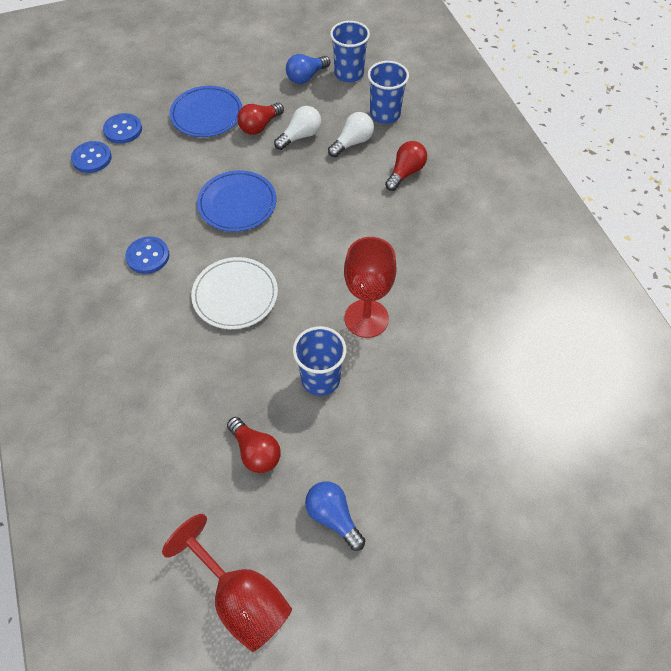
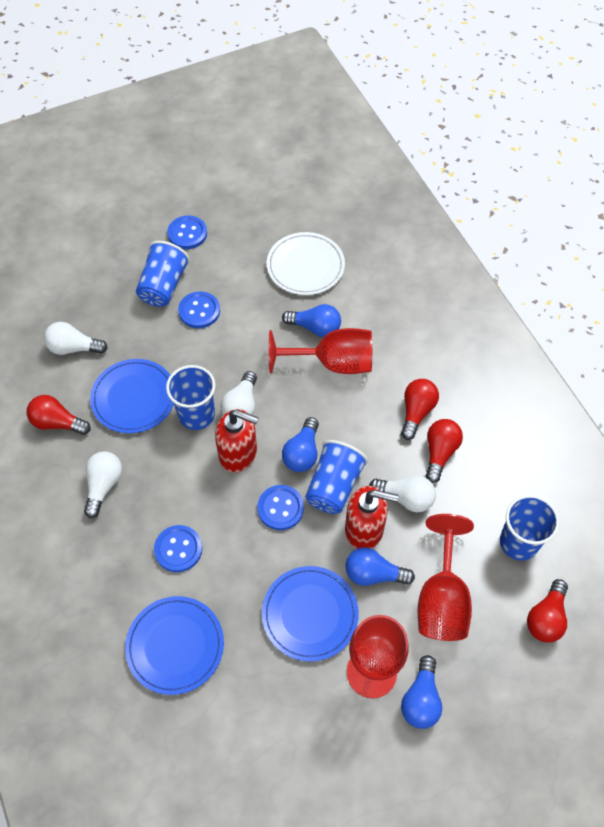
blue button: [71,141,112,173] [103,113,142,144] [125,237,169,274] = 3 -> [154,525,202,572] [167,215,207,249] [178,291,220,328] [257,485,304,530] = 4
blue cup: [293,326,347,396] [330,21,370,82] [368,61,409,124] = 3 -> [136,241,190,307] [166,365,215,430] [305,440,368,514] [500,495,559,560] = 4
blue light bulb: [286,54,330,84] [305,481,365,551] = 2 -> [282,304,341,337] [282,417,319,472] [346,547,415,586] [401,655,442,729] = 4
blue plate: [170,86,242,137] [197,170,276,232] = 2 -> [90,359,174,433] [125,596,224,695] [262,566,359,662] = 3
red goblet: [162,514,292,652] [344,237,396,338] = 2 -> [269,328,372,374] [347,615,408,698] [418,514,474,641] = 3
red light bulb: [227,417,281,473] [237,103,284,135] [385,141,427,191] = 3 -> [27,395,90,435] [401,379,439,440] [426,419,463,483] [527,579,568,642] = 4
red soap dispenser: none = 0 -> [215,409,258,473] [345,486,398,549] = 2
white light bulb: [274,106,321,150] [328,112,374,157] = 2 -> [44,322,108,355] [84,451,122,518] [221,371,257,415] [369,476,436,513] = 4

